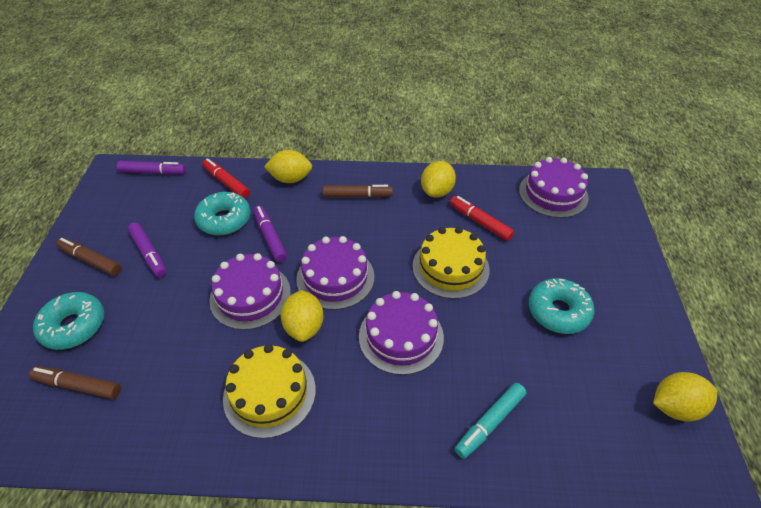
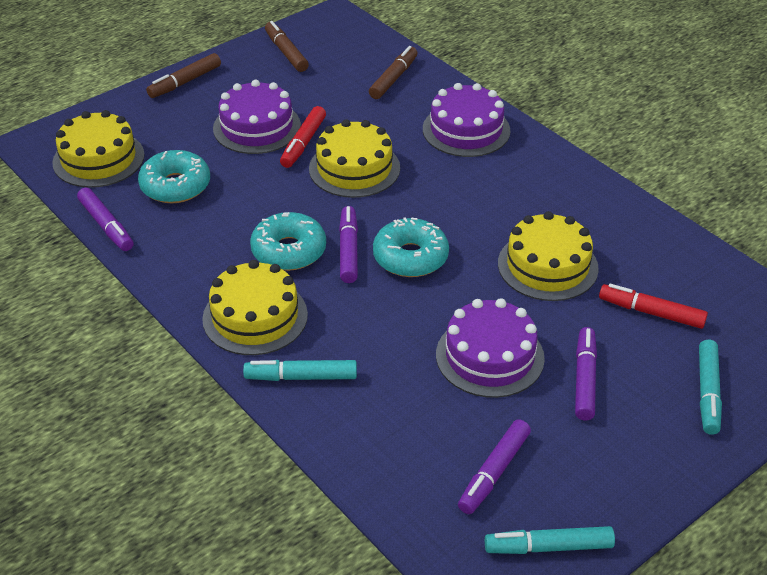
purple cake: [209,253,291,330] [296,236,374,310] [359,291,444,375] [519,157,589,218] = 4 -> [213,80,301,154] [423,83,510,157] [436,298,545,398] = 3
purple marker: [117,161,186,175] [128,222,167,277] [253,206,287,263] = 3 -> [77,188,133,251] [339,206,358,283] [458,420,531,514] [575,327,597,420] = 4
turquoise marker: [455,383,526,459] = 1 -> [243,360,357,381] [485,526,615,554] [699,340,722,435] = 3
yellow cake: [223,344,316,439] [412,227,490,299] = 2 -> [52,110,145,188] [202,260,308,355] [309,119,400,198] [498,211,599,301] = 4
yellow lemon: [264,150,312,183] [281,290,324,342] [421,161,456,198] [653,372,717,421] = 4 -> none = 0

